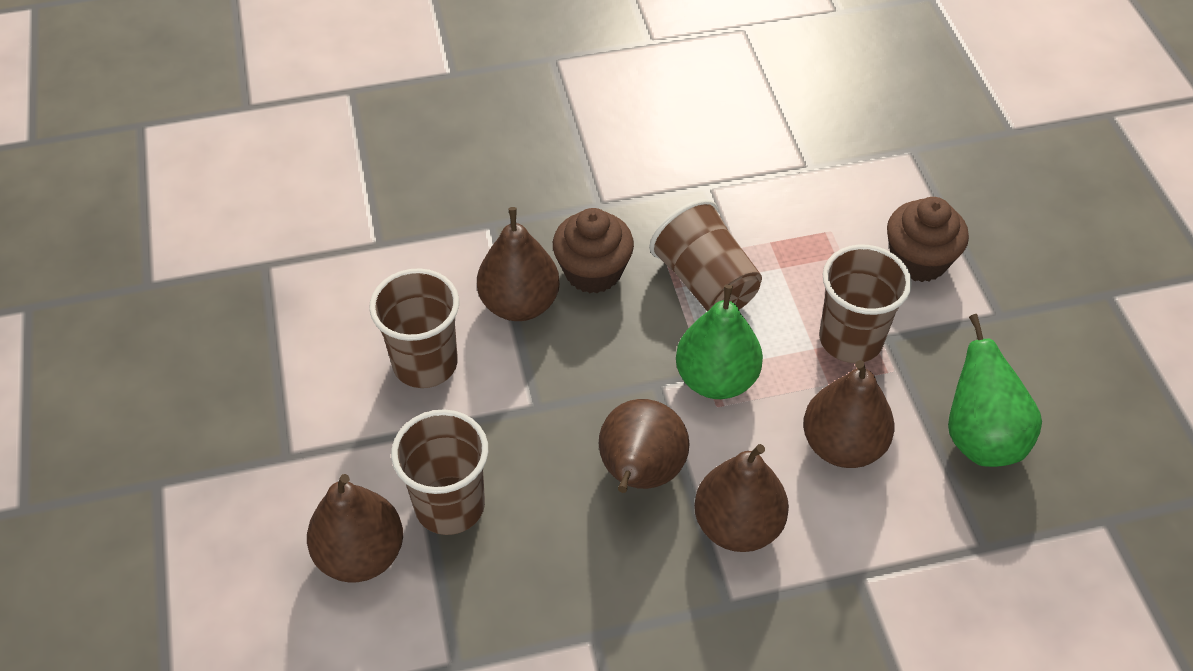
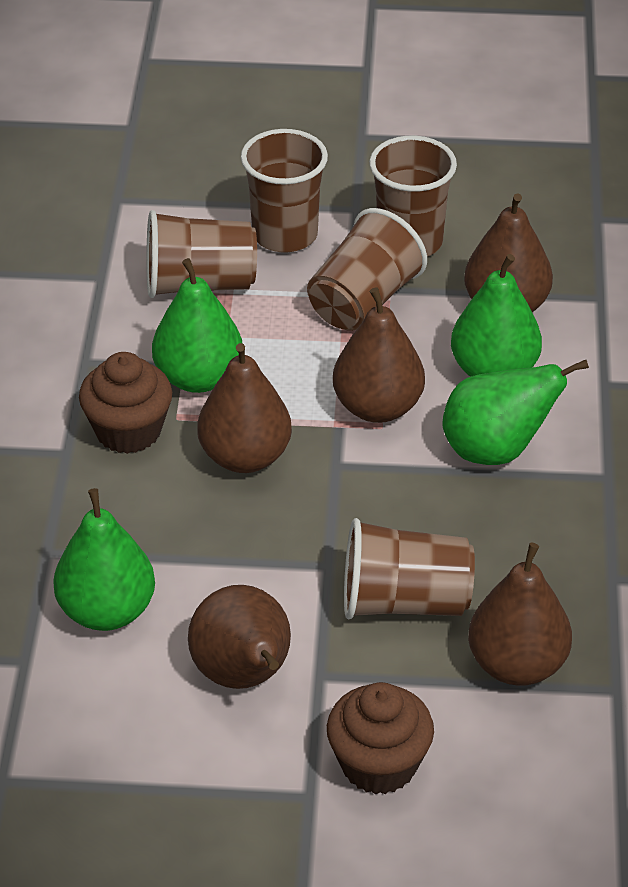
brown cup: [369,268,459,388] [391,409,488,535] [649,199,762,311] [819,244,912,363] = 4 -> [146,210,257,298] [241,129,328,253] [307,208,427,331] [344,518,475,619] [369,136,457,257] = 5
green pear: [676,284,763,399] [948,314,1042,467] = 2 -> [53,488,155,631] [152,258,242,393] [442,360,589,465] [451,254,542,377] = 4

